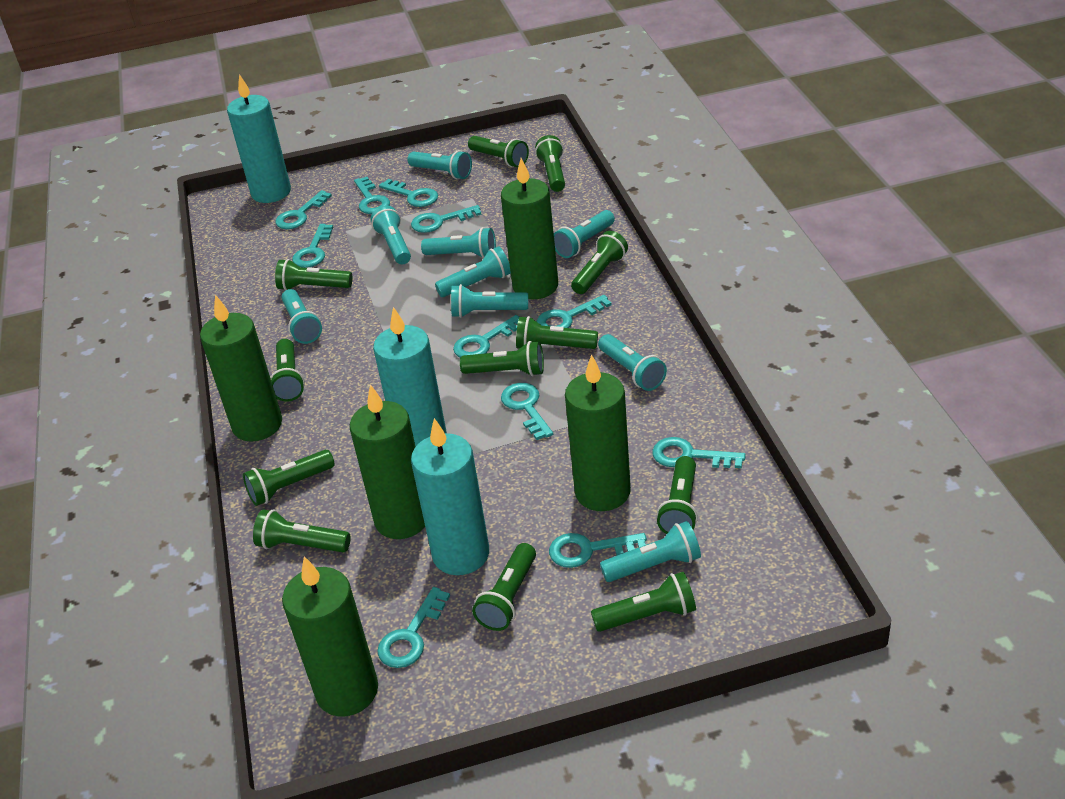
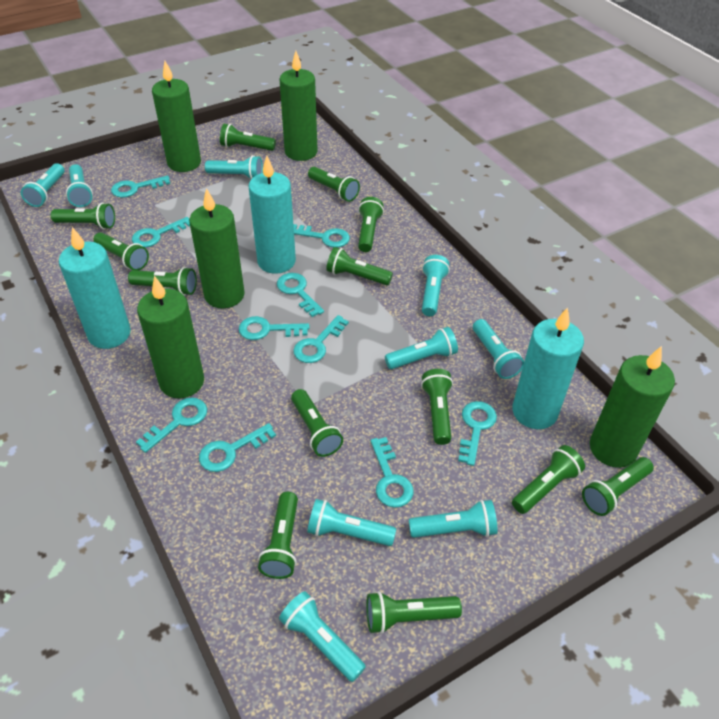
green flashlight: [243,450,335,506] [253,509,351,552] [270,339,305,402] [275,259,352,290] [460,341,544,376] [468,136,529,168] [472,543,536,631] [516,316,598,349] [535,135,565,192] [571,231,628,294] [591,572,696,632] [657,456,698,534] = 12 -> [51,203,115,229] [93,232,149,271] [128,267,197,295] [220,124,276,151] [258,492,298,579] [291,389,343,457] [308,167,360,202] [327,247,393,285] [358,197,384,252] [366,591,462,634] [421,369,453,445] [512,445,585,514] [582,457,654,516] = 13
turquoise key: [276,190,332,229] [292,224,333,268] [354,177,390,214] [377,587,450,668] [379,179,438,207] [411,205,482,233] [453,315,519,357] [501,383,553,440] [537,295,612,328] [549,533,647,568] [652,437,746,468] = 11 -> [111,175,170,198] [132,217,190,247] [136,397,207,453] [199,423,276,472] [239,316,309,340] [277,273,324,317] [293,224,350,247] [293,315,349,363] [371,437,414,508] [458,401,497,466] = 10

